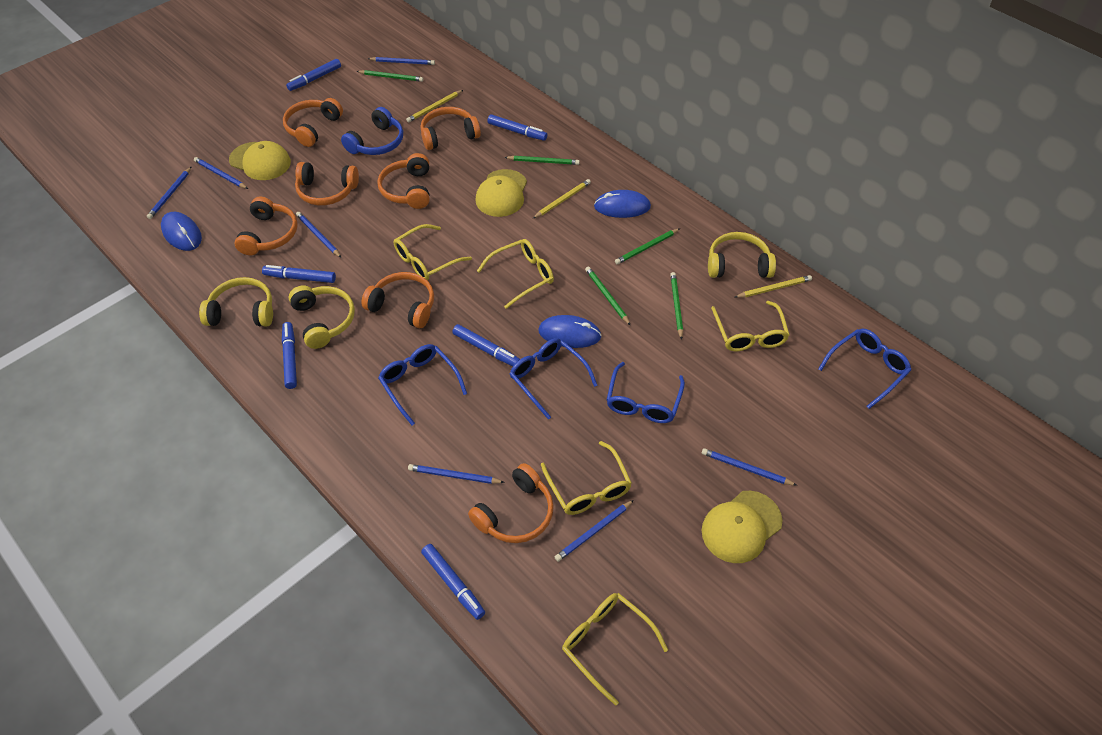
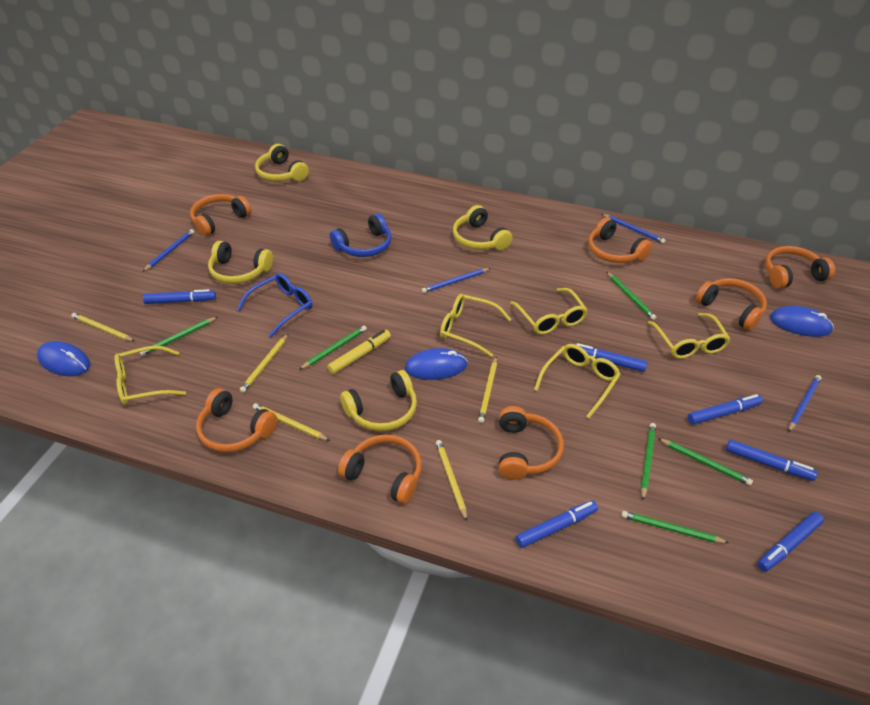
blue glasses: [378,344,467,425] [510,338,597,420] [607,362,685,423] [818,329,911,409] = 4 -> [237,273,313,337] = 1
blue pencil: [147,166,192,219] [194,157,248,189] [296,212,341,257] [368,57,435,65] [408,464,505,484] [555,500,634,562] [702,448,797,486] = 7 -> [143,229,194,272] [422,268,491,293] [602,214,666,244] [788,375,821,432] = 4
green pencil: [357,70,423,82] [504,156,580,165] [585,266,631,326] [615,228,680,264] [670,272,683,340] = 5 -> [140,317,217,356] [299,325,367,370] [607,272,657,320] [621,511,729,543] [641,423,656,500] [658,438,753,486] = 6
yellow cap: [229,141,291,180] [476,169,527,217] [701,491,782,563] = 3 -> none = 0
yellow headphones: [199,277,273,326] [289,286,355,349] [708,232,776,278] = 3 -> [208,241,273,284] [255,144,309,181] [340,370,417,431] [453,205,513,250] = 4
yellow marker: none = 0 -> [327,330,391,374] = 1
yellow pencil: [406,90,463,123] [533,179,591,218] [735,275,812,298] = 3 -> [71,313,135,342] [240,334,288,393] [253,403,330,441] [436,440,467,521] [478,357,497,423] = 5

